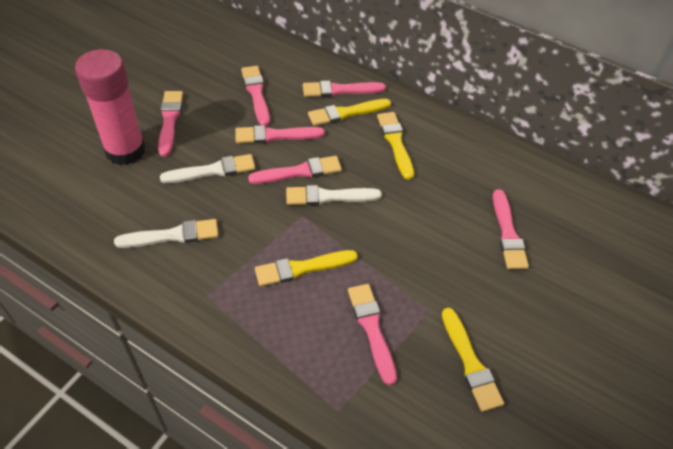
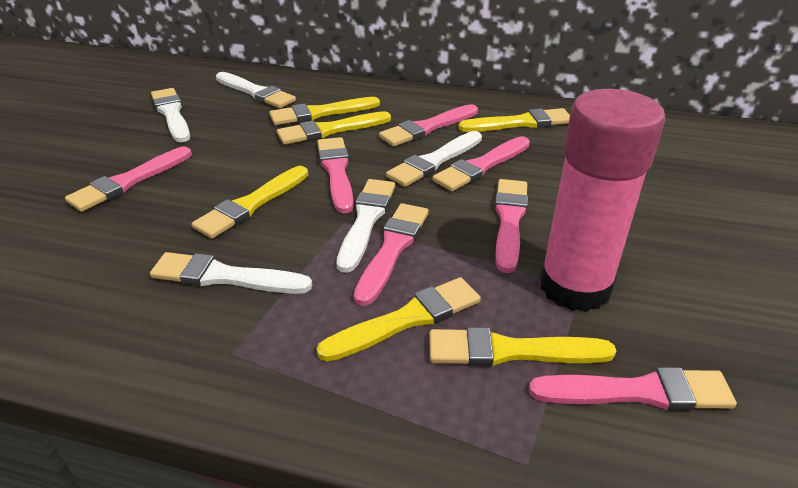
white brush: [114,219,219,248] [160,154,255,183] [286,185,382,206] = 3 -> [150,252,312,294] [151,88,190,142] [216,72,296,108] [336,179,395,273] [386,131,482,187] = 5
yellow brush: [255,250,358,287] [308,99,391,126] [377,112,414,180] [442,307,504,412] = 4 -> [192,166,308,239] [269,97,380,125] [277,111,391,145] [316,277,481,362] [429,327,616,366] [458,108,570,132] = 6

